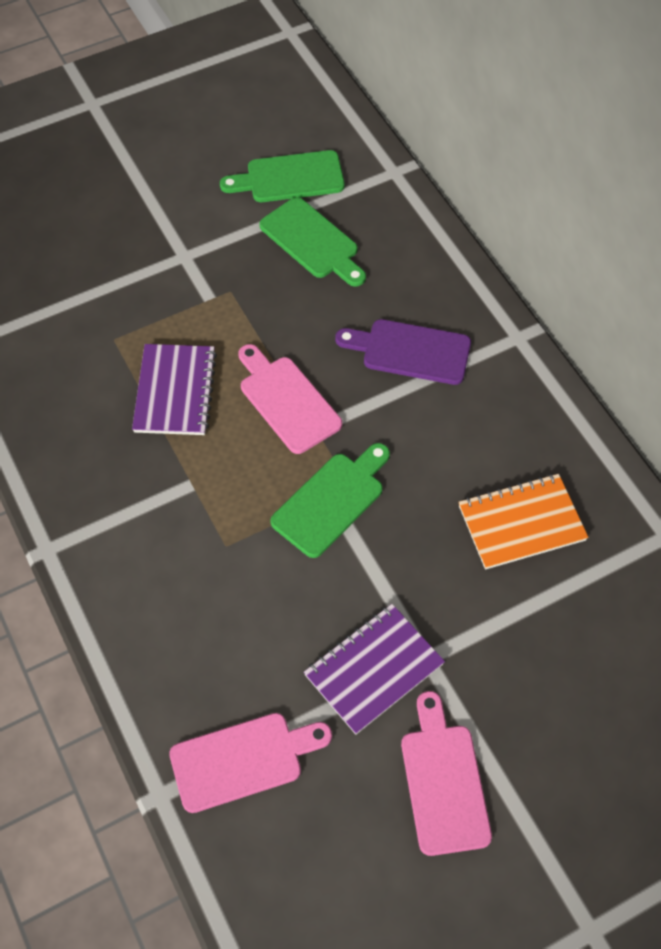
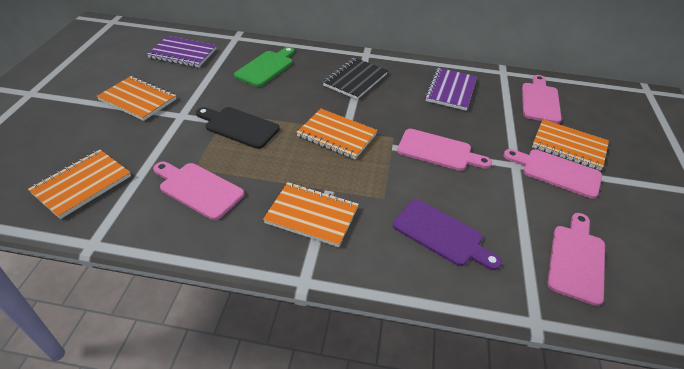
black cutting board: none = 0 -> [196,107,280,149] = 1
black notebook: none = 0 -> [323,58,388,100] = 1
green cutting board: [220,150,345,202] [259,197,366,287] [270,443,390,558] = 3 -> [234,47,295,87] = 1
orange notebook: [459,474,588,570] = 1 -> [28,150,131,219] [97,76,176,121] [263,182,359,247] [296,109,377,159] [532,119,609,171] = 5
pink cutting board: [169,713,332,813] [238,344,342,454] [401,691,492,856] = 3 -> [153,162,244,220] [397,129,492,171] [504,149,602,199] [522,75,562,124] [547,213,605,306] = 5

